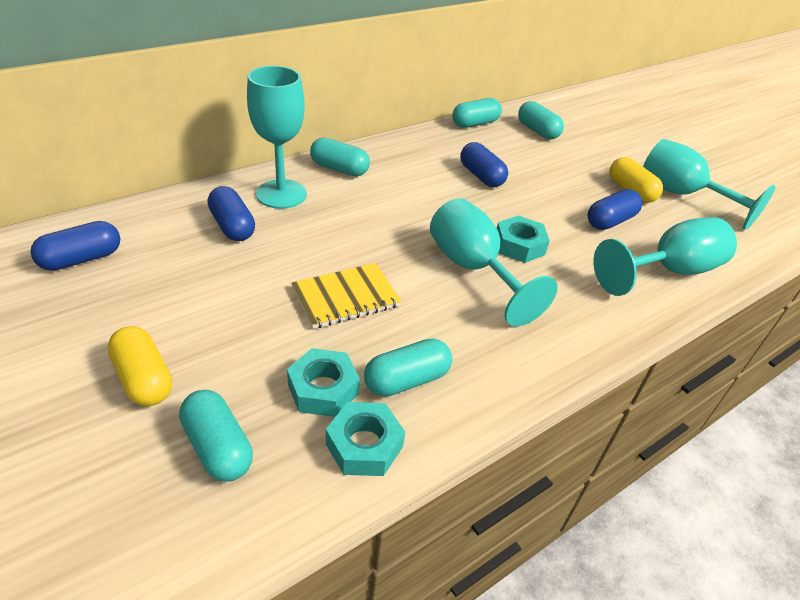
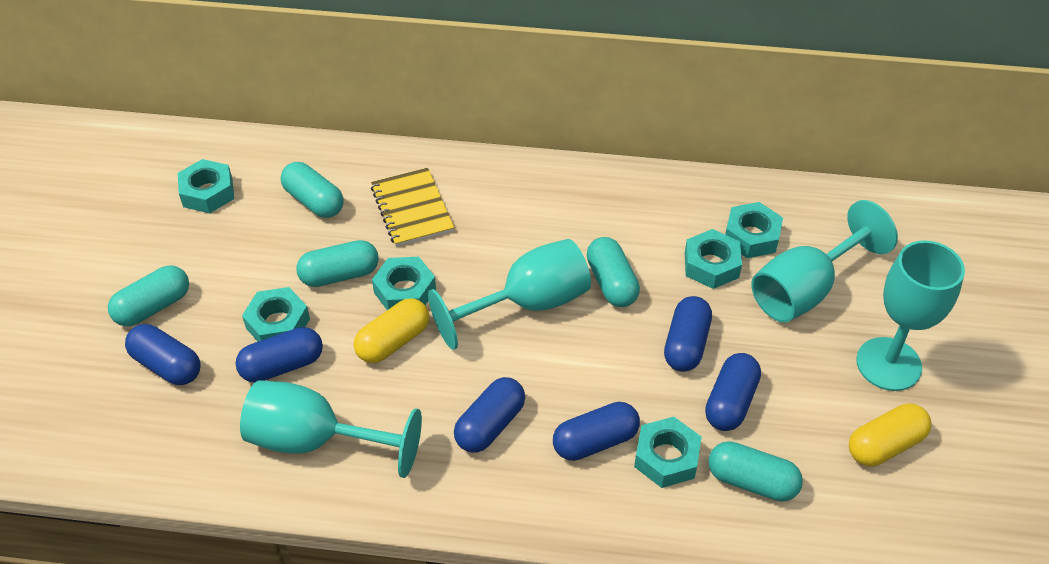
blue capsule: [30,221,120,271] [207,186,255,241] [460,142,508,187] [587,189,642,230] = 4 -> [125,324,200,385] [236,327,323,383] [454,377,525,452] [553,402,640,461] [664,296,712,372] [705,353,761,431] = 6
turquoise nut: [287,348,360,417] [326,402,405,476] [497,215,550,263] = 3 -> [178,159,234,213] [242,287,310,342] [372,257,436,310] [634,417,702,488] [685,229,742,289] [725,202,783,258] = 6

